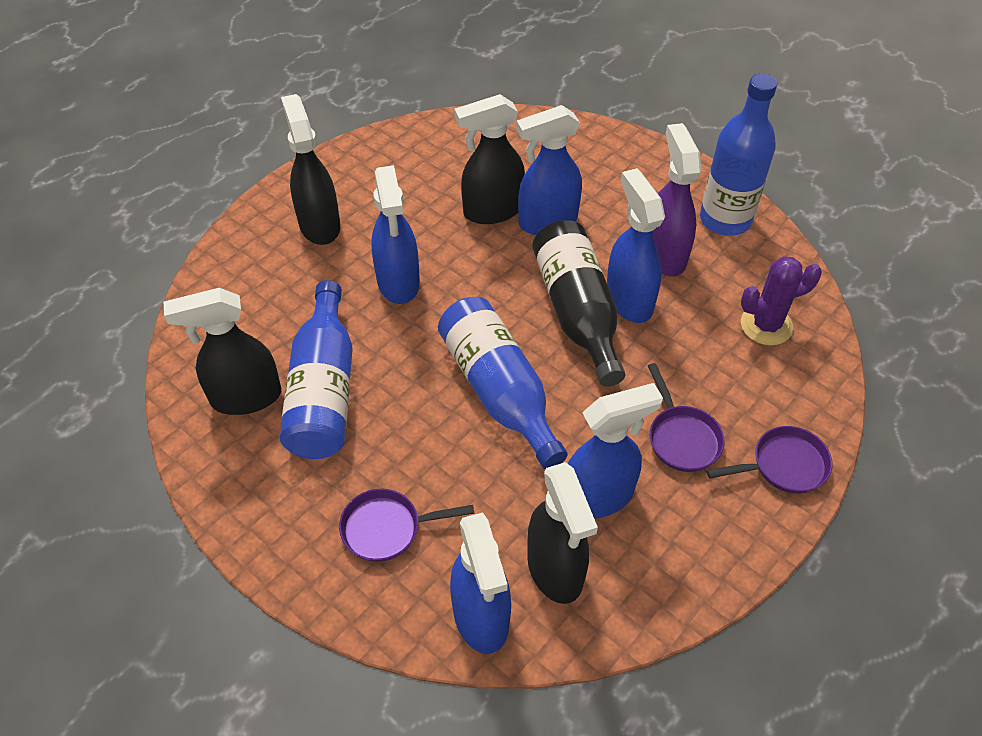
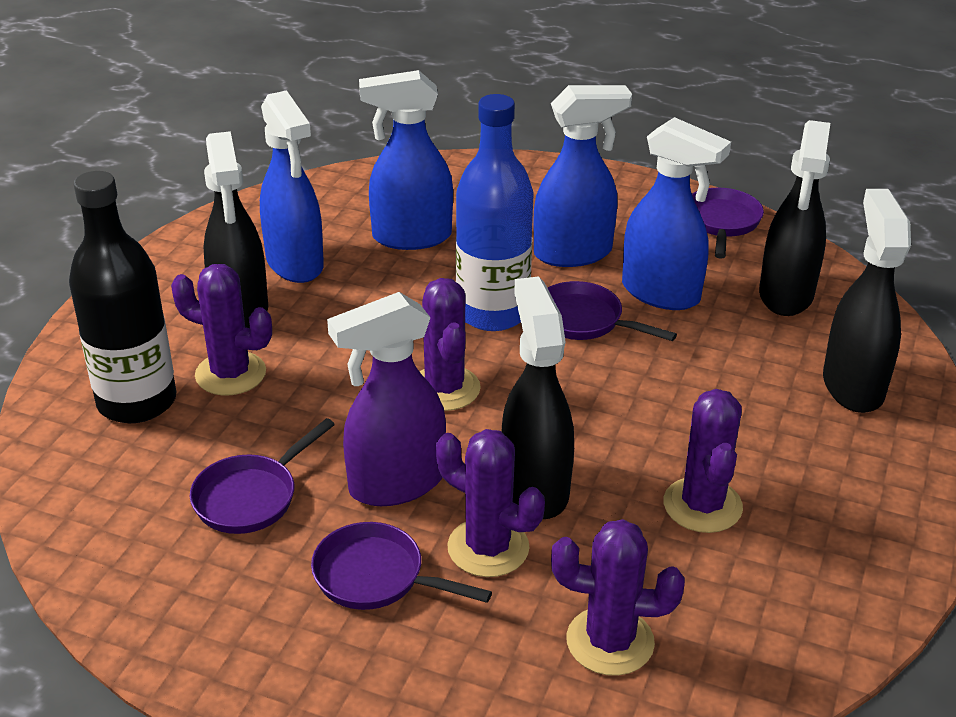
blue bottle: [280,280,353,459] [438,297,568,469] [700,73,777,236] = 3 -> [456,94,534,331] = 1
blue spray bottle: [371,165,420,304] [450,512,511,654] [516,105,582,235] [568,383,663,519] [607,168,665,323] = 5 -> [260,90,324,283] [359,70,453,250] [533,85,632,267] [622,117,731,310] = 4
purple cactus: [741,256,822,346] = 1 -> [171,264,272,396] [419,278,481,411] [436,429,545,577] [551,519,685,676] [664,389,743,533] = 5
purple pan: [339,489,474,562] [648,363,725,472] [706,426,832,494] = 3 -> [190,418,335,534] [311,522,492,610] [548,281,677,341] [692,188,764,259] = 4

